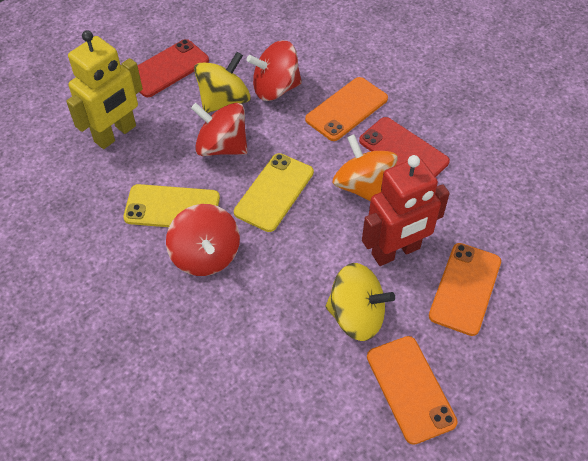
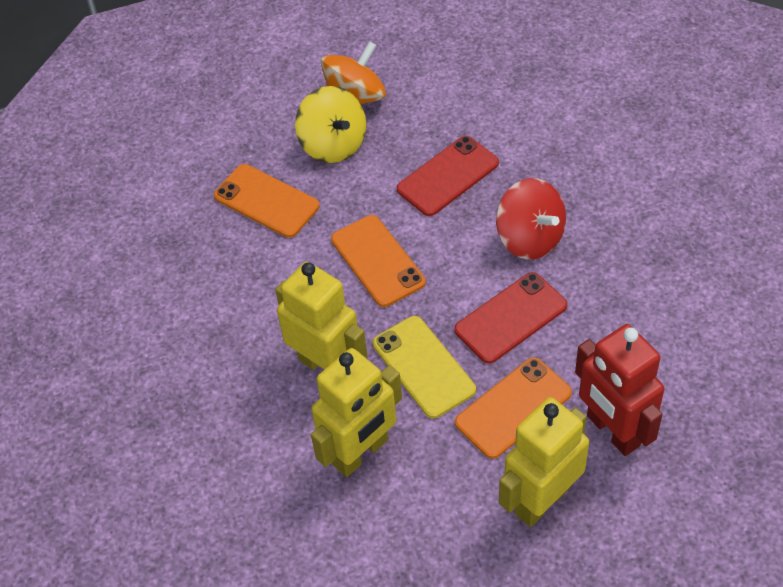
red spinning top: [166,204,240,276] [191,103,248,156] [247,40,302,101] = 3 -> [496,178,566,259] = 1
yellow phone: [123,184,220,227] [234,153,314,232] = 2 -> [373,316,476,419] = 1
yellow robot: [66,30,143,149] = 1 -> [275,262,367,370] [311,348,402,477] [499,397,589,527] = 3
yellow spinning top: [194,52,251,113] [325,263,395,341] = 2 -> [295,86,366,163] = 1

